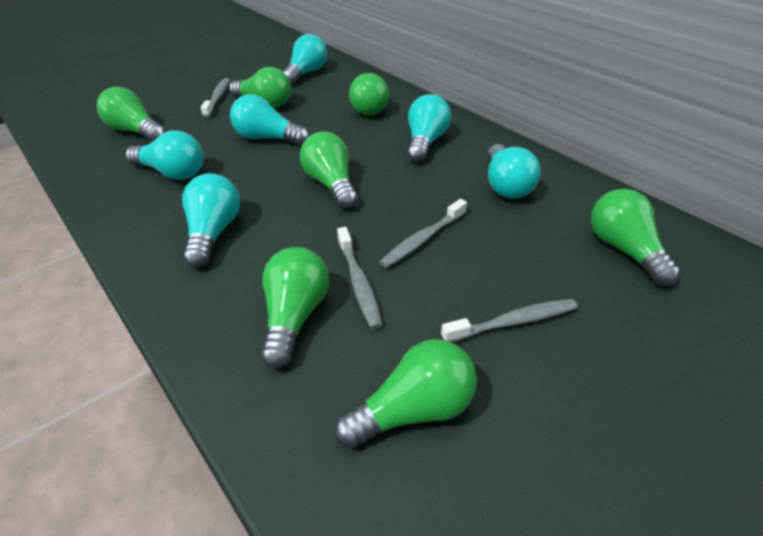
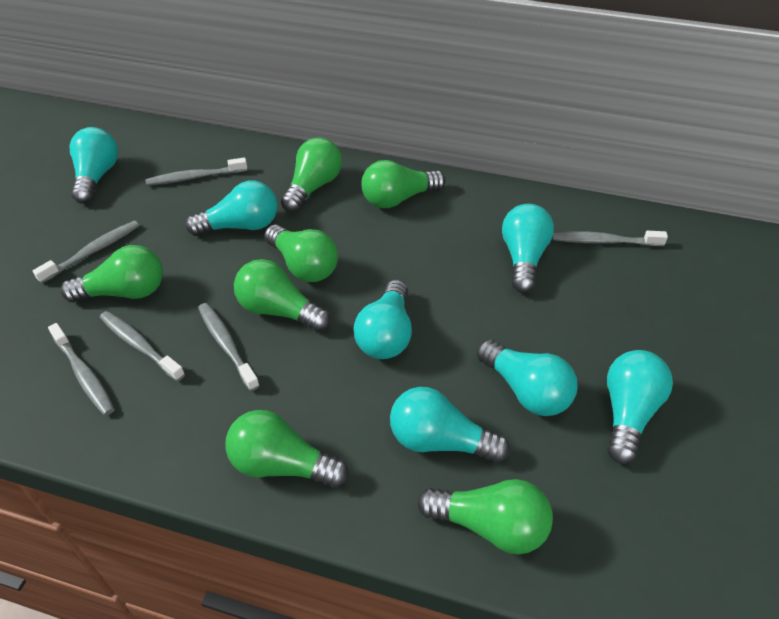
grey toothbrush: [201,78,230,118] [337,227,382,329] [379,199,467,268] [441,299,578,342] = 4 -> [33,221,139,283] [48,323,115,416] [100,311,185,381] [146,157,247,186] [198,303,260,391] [552,231,668,246] = 6
turquoise light bulb: [125,130,203,180] [182,173,240,268] [230,94,309,146] [283,34,327,85] [407,94,451,162] [487,144,540,199] = 6 -> [69,127,118,204] [185,181,277,236] [353,280,412,359] [390,387,510,463] [477,339,578,416] [502,204,554,293] [607,350,673,464] = 7

